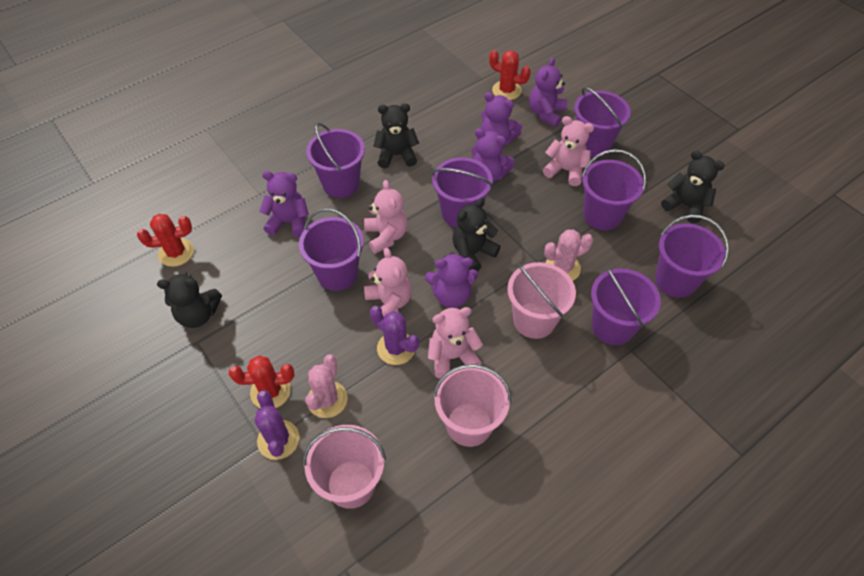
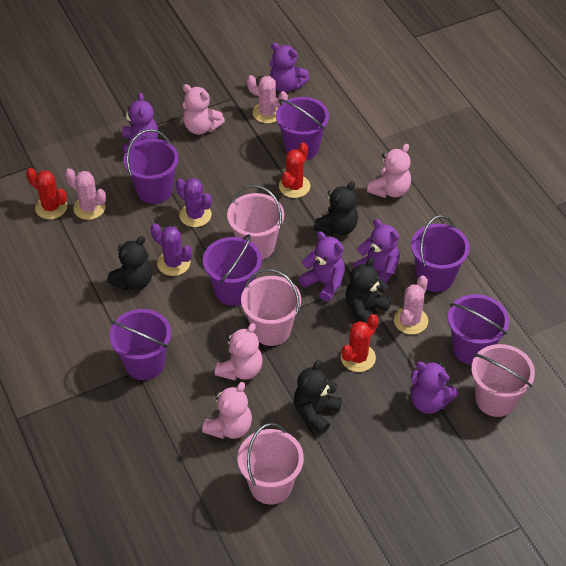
pink bucket: [303,425,386,509] [433,364,511,447] [507,262,576,339] = 3 -> [227,185,284,260] [238,423,304,505] [241,269,301,346] [471,344,535,417] = 4
pink cactus: [306,354,348,418] [544,230,593,280] = 2 -> [65,168,106,220] [247,75,288,123] [394,276,428,335] = 3
purple bucket: [299,208,364,291] [306,123,365,198] [432,157,493,227] [574,87,631,157] [582,149,646,230] [591,266,661,345] [655,215,729,298] = 7 -> [109,309,171,380] [123,129,179,204] [203,234,262,306] [276,97,329,160] [411,215,470,292] [448,294,509,365] = 6

